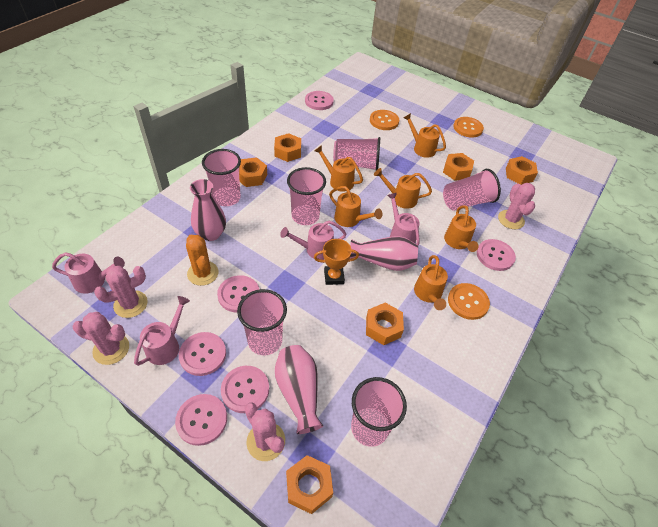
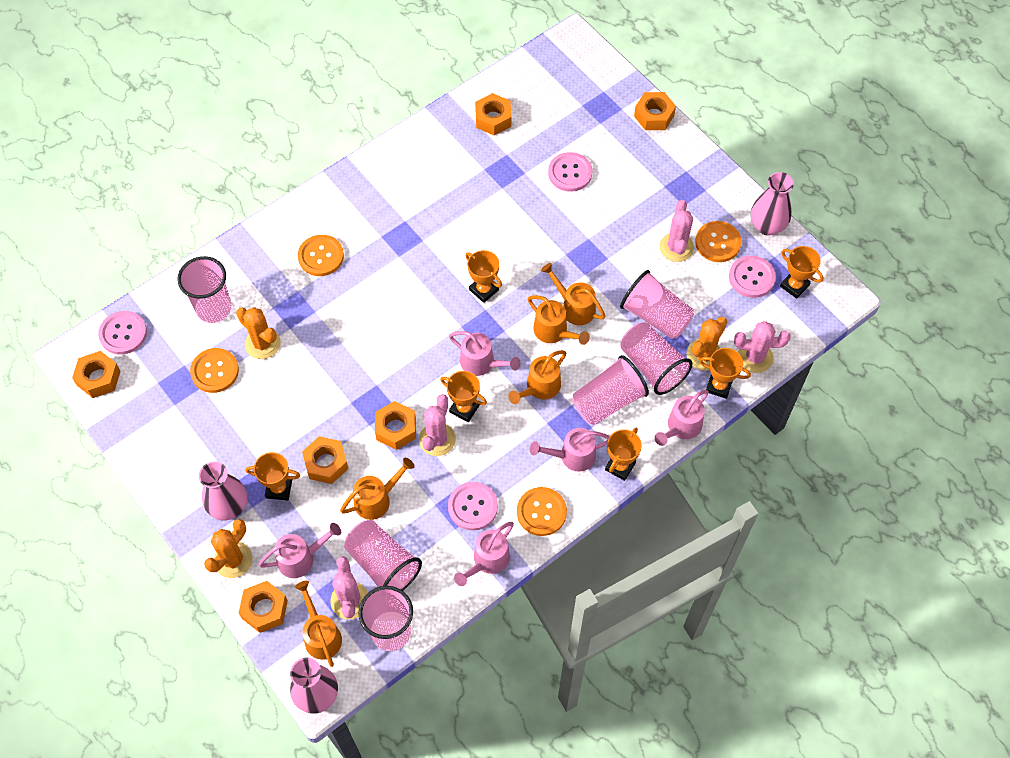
orange button: [370,110,399,130] [448,283,490,320] [453,117,484,138] = 3 -> [190,348,239,393] [298,235,344,276] [517,487,567,536] [695,221,741,262] = 4
orange cactus: [186,235,218,286] = 1 -> [204,519,253,578] [236,307,281,359] [686,317,727,370] = 3
orange trophy: [314,239,359,285] = 1 -> [246,452,300,500] [440,371,487,422] [465,250,502,303] [605,427,642,481] [699,348,751,399] [780,246,823,299] = 6
orange watering can: [314,145,363,192] [329,186,382,227] [374,168,432,209] [404,113,446,158] [414,255,448,310] [444,205,479,252] = 6 -> [295,581,342,667] [340,458,415,520] [508,350,566,404] [528,295,590,345] [541,263,605,325] = 5
pink button: [175,394,227,446] [179,332,226,376] [217,275,260,313] [221,366,269,413] [305,91,334,110] [477,239,516,271] = 6 -> [98,311,147,355] [448,482,498,531] [548,152,592,192] [729,256,776,298] = 4
pink watering can: [52,252,125,294] [134,296,190,366] [280,221,347,260] [387,193,420,245] = 4 -> [258,523,341,578] [449,331,521,376] [454,522,514,586] [530,428,610,472] [655,389,709,446] = 5

